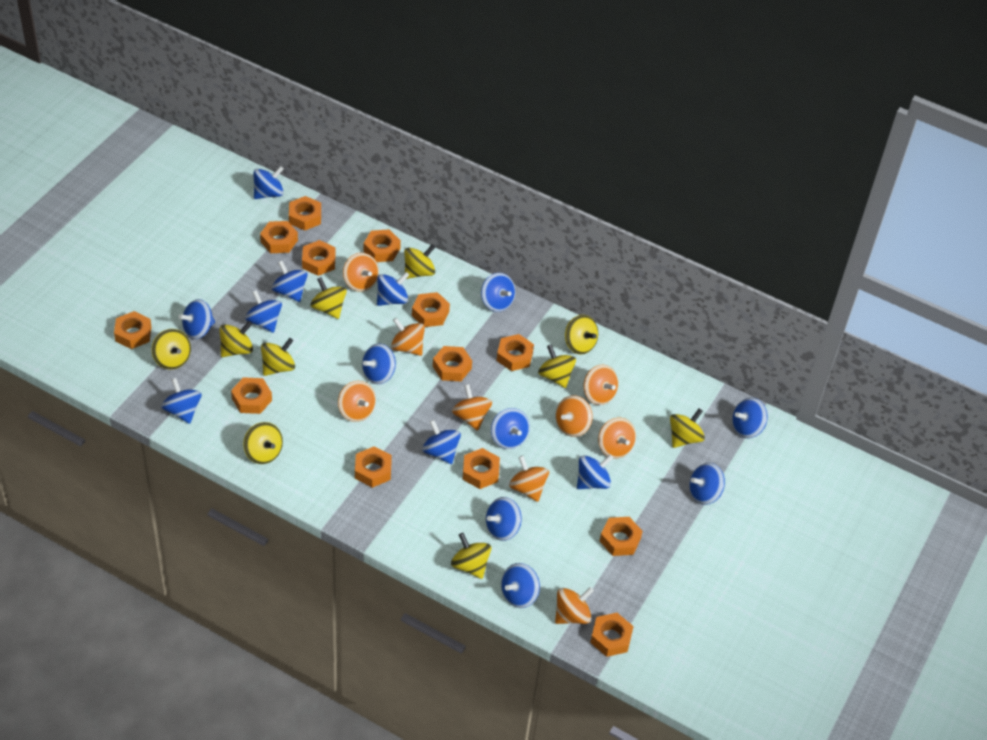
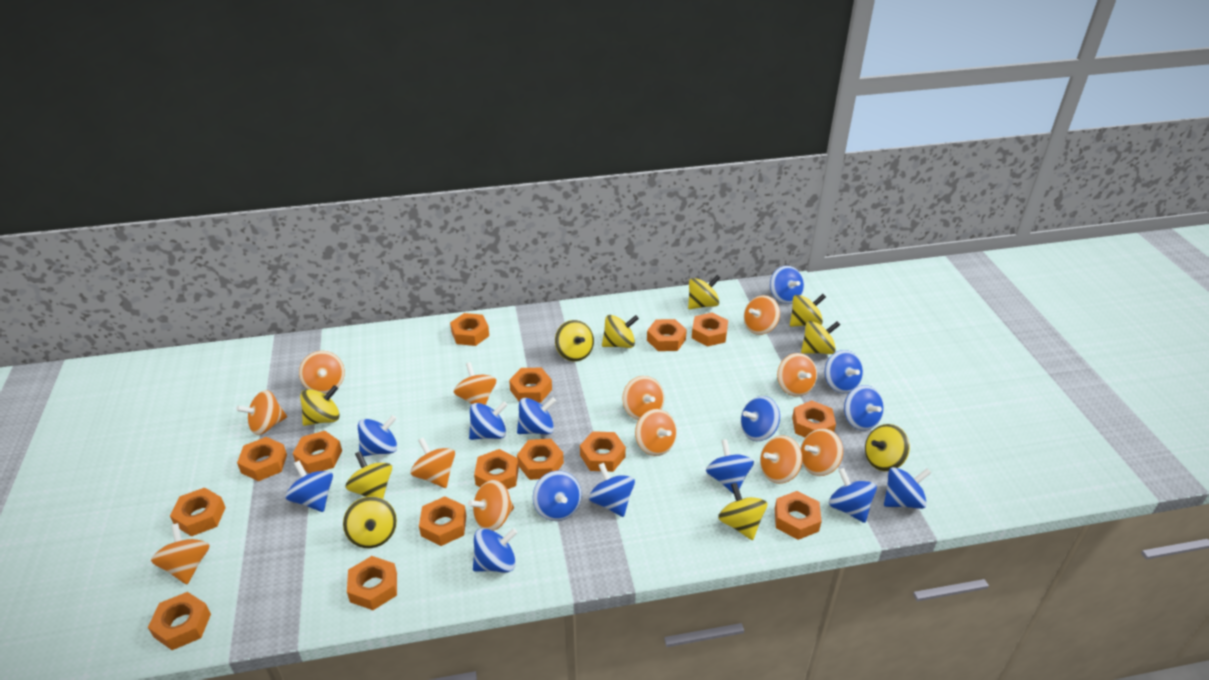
blue spinning top: [161,378,202,424] [179,299,215,339] [245,290,282,333] [253,166,284,199] [272,261,308,302] [362,344,396,384] [377,272,409,306] [422,420,461,464] [481,273,515,312] [486,497,522,541] [491,408,530,449] [501,563,540,608] [577,454,613,489] [689,463,725,505] [732,398,768,438] = 15 -> [285,461,333,512] [358,415,397,457] [469,401,508,440] [473,528,518,573] [517,397,556,434] [533,471,582,521] [589,463,635,517] [706,439,754,494] [741,396,780,441] [770,266,804,304] [825,350,863,393] [829,468,877,523] [844,385,884,431] [884,467,931,509] = 14
orange nut: [114,311,152,349] [231,377,272,414] [260,221,298,253] [289,196,321,231] [302,240,336,276] [355,446,392,488] [364,229,401,262] [412,292,450,327] [433,346,472,381] [463,448,500,489] [497,334,534,371] [590,613,634,657] [600,517,643,556] = 13 -> [148,592,211,650] [170,488,226,537] [237,437,287,481] [293,431,342,474] [347,556,397,610] [419,496,466,546] [450,313,489,346] [474,449,519,489] [509,368,552,403] [517,439,564,480] [580,431,626,472] [647,319,687,351] [692,312,728,347] [775,491,822,540] [792,400,836,437] = 15
orange spinning top: [338,381,376,422] [343,253,379,292] [391,318,425,356] [452,384,492,431] [509,456,549,502] [555,395,593,437] [555,587,594,624] [584,364,619,405] [598,418,636,459] = 9 -> [151,523,210,584] [236,390,287,435] [299,351,345,394] [410,437,455,488] [454,362,496,405] [468,480,514,531] [622,376,664,420] [635,409,677,456] [744,295,780,335] [760,435,802,484] [777,353,817,397] [800,428,843,476] = 12

